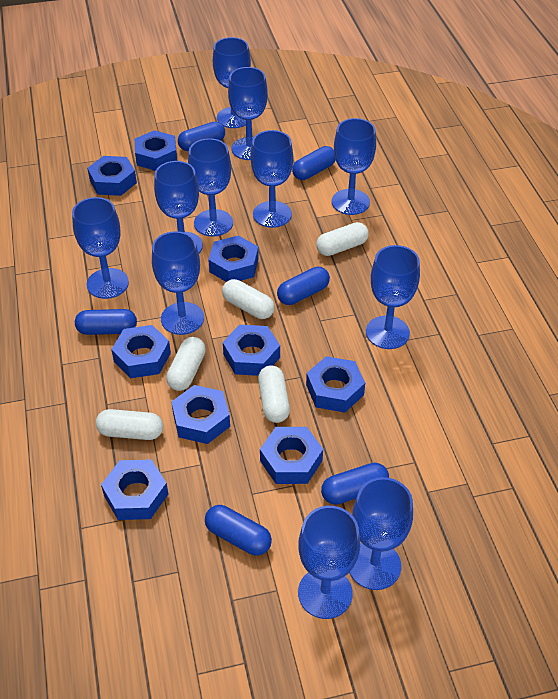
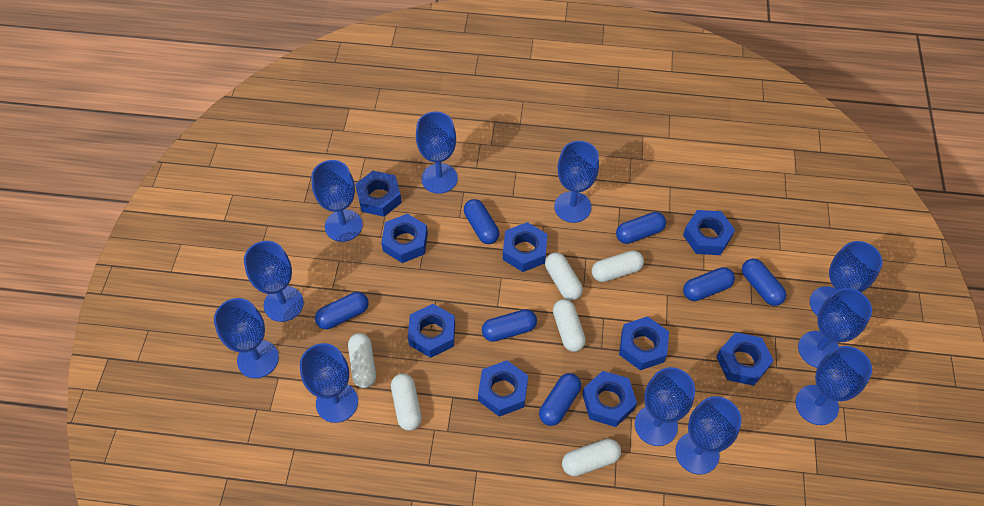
blue capsule: [75,309,137,335] [178,122,225,151] [205,505,272,556] [277,267,330,305] [292,146,335,180] [321,463,389,505] = 6 -> [315,292,369,329] [464,199,499,244] [482,309,537,342] [539,373,581,426] [616,212,666,244] [683,267,735,301] [742,259,786,306] = 7
white capsule: [96,409,163,440] [166,337,206,391] [222,279,275,319] [258,365,290,423] [316,222,369,256] = 5 -> [348,333,376,388] [391,373,422,431] [545,252,583,301] [553,299,586,352] [562,439,621,476] [592,250,644,282] = 6

